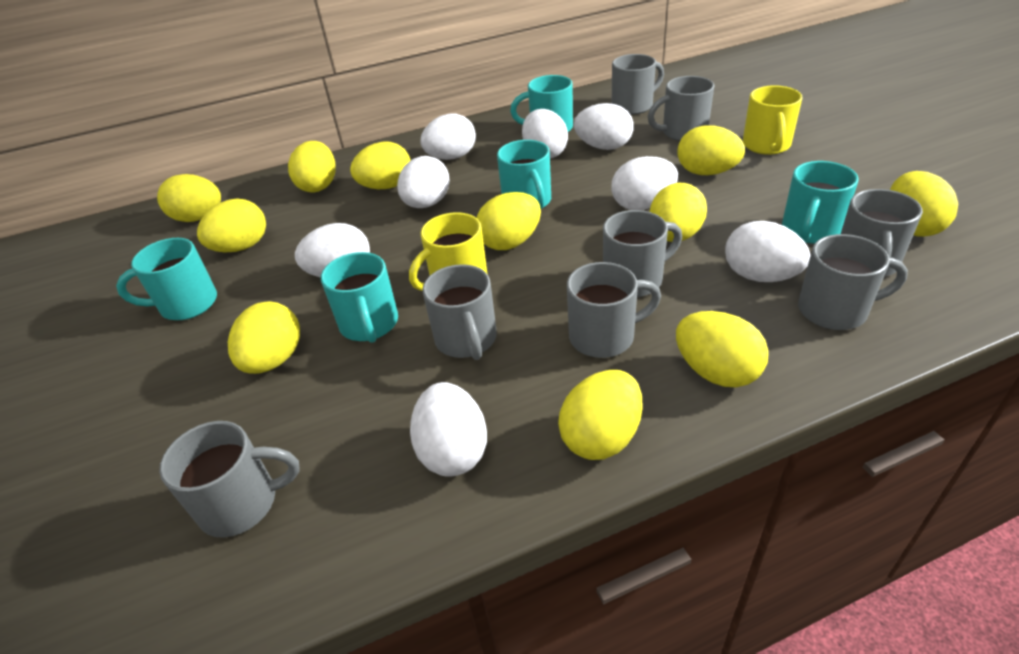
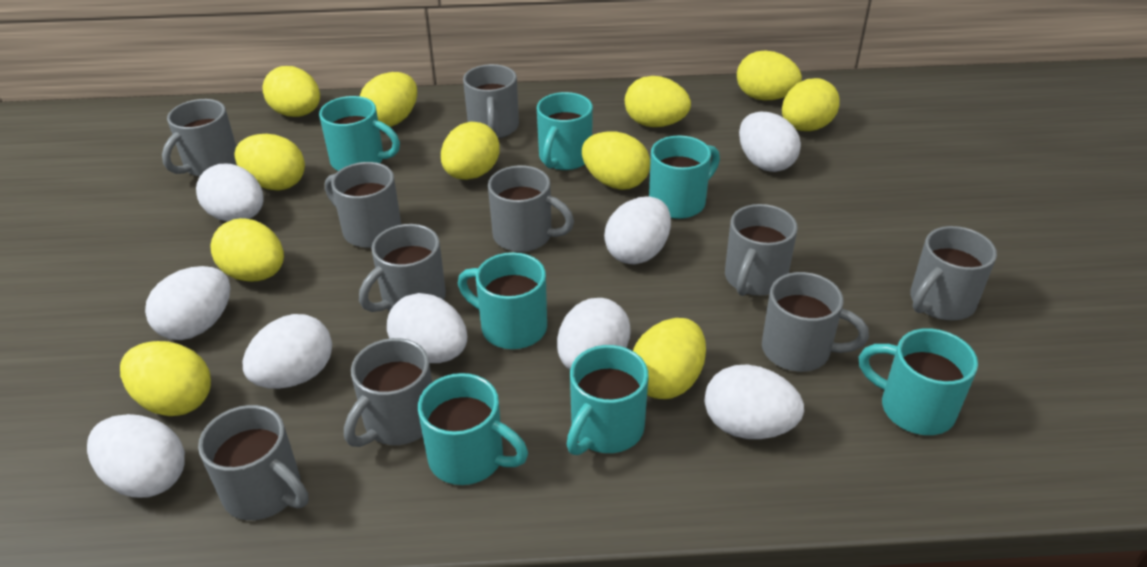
grey mug: [159,421,300,538] [422,264,497,360] [567,262,661,358] [603,210,682,297] [612,54,664,115] [648,76,714,141] [798,234,908,330] [841,189,923,277] = 8 -> [162,99,236,177] [198,405,309,520] [325,162,401,248] [344,338,432,447] [359,224,446,312] [463,64,519,138] [488,165,574,252] [725,204,798,296] [762,272,869,372] [910,226,997,320] = 10
turquoise mug: [116,238,217,320] [321,252,398,343] [497,140,551,209] [510,75,573,132] [782,161,859,244] = 5 -> [319,96,400,171] [418,373,528,485] [458,252,547,349] [537,92,593,170] [566,345,649,455] [649,135,720,219] [859,328,978,435] = 7
white egg: [295,223,370,278] [397,156,450,208] [410,382,487,477] [420,113,476,160] [522,109,568,159] [574,103,634,150] [611,156,678,210] [725,221,811,282] = 8 -> [87,414,185,498] [145,266,231,340] [196,164,264,221] [243,314,332,389] [387,293,467,363] [557,298,631,369] [604,197,671,264] [705,364,804,439] [739,112,801,172] = 9
yellow mug: [409,212,488,291] [743,85,803,155] = 2 -> none = 0

